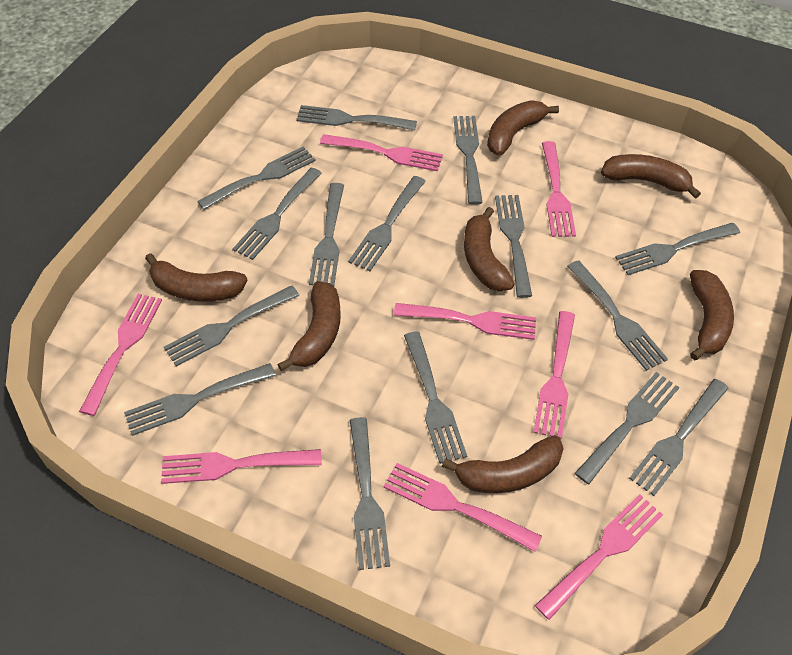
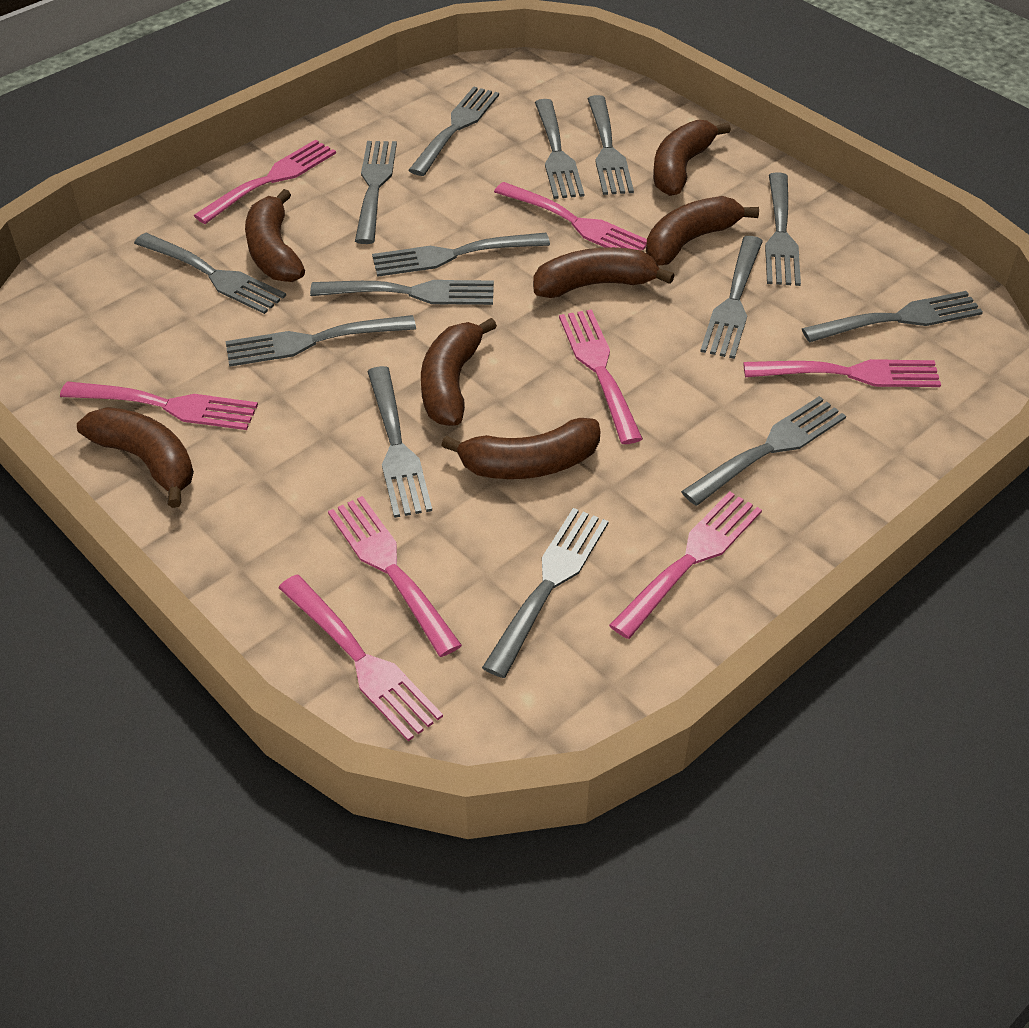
grey fork: [124,363,276,436] [164,285,299,367] [197,147,316,210] [233,168,322,260] [296,105,417,130] [309,183,344,286] [348,176,426,271] [349,417,390,570] [404,331,467,464] [453,116,483,205] [495,195,532,298] [567,260,668,371] [575,372,679,484] [615,223,740,275] [629,379,729,496] = 15 -> [134,233,286,314] [225,315,416,367] [310,280,494,305] [355,141,397,244] [367,366,432,518] [372,233,550,277] [408,87,499,176] [482,508,609,678] [535,99,584,199] [587,95,634,195] [681,396,846,506] [700,236,763,359] [765,172,801,286] [802,291,983,342] = 14

